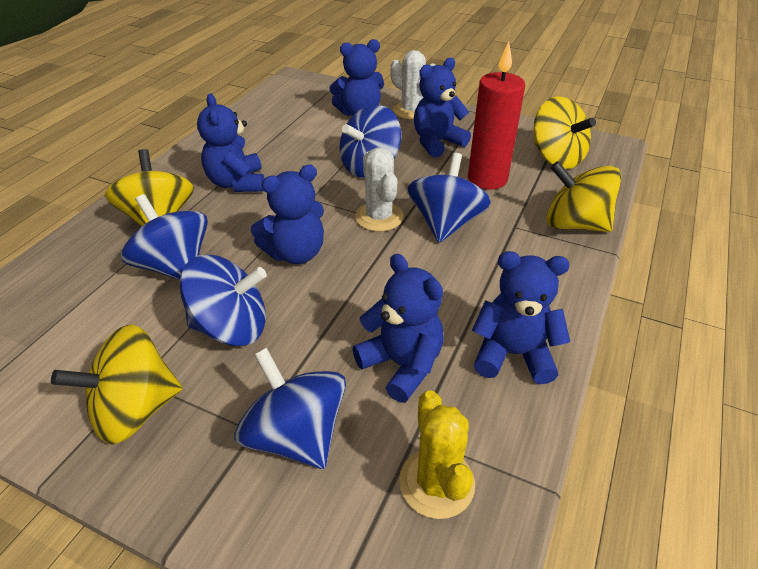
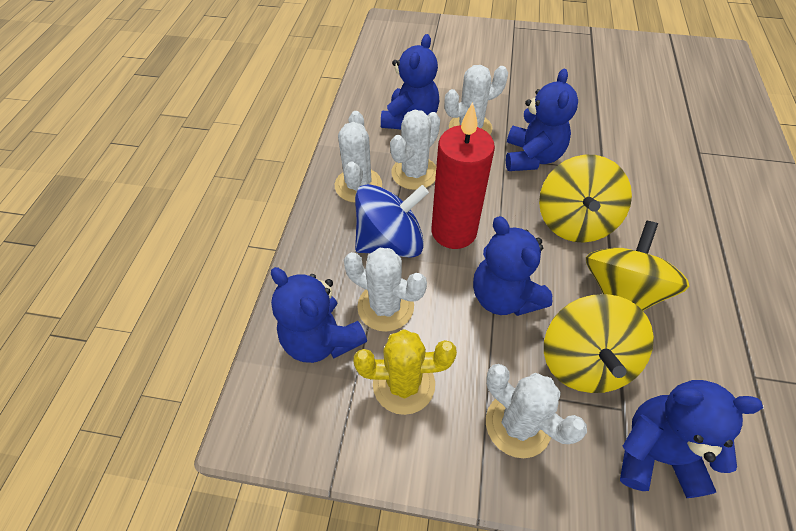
blue spinning top: [121,194,208,280] [179,255,267,346] [235,348,346,469] [339,105,401,178] [408,153,491,243] = 5 -> [355,184,429,257] = 1
blue teddy bear: [197,93,264,192] [250,164,324,264] [329,39,384,116] [352,254,444,403] [414,58,471,158] [472,251,570,384] = 6 -> [271,267,367,363] [381,34,440,129] [473,216,553,316] [506,69,578,171] [620,380,763,498] = 5
white cactus: [355,147,404,232] [390,50,436,120] = 2 -> [335,111,382,203] [344,248,427,332] [390,110,440,190] [444,65,508,135] [486,364,587,458] = 5
yellow spinning top: [51,324,182,445] [105,149,194,226] [534,96,596,169] [546,161,621,232] = 4 -> [539,155,632,243] [544,294,654,393] [586,221,690,311] = 3

